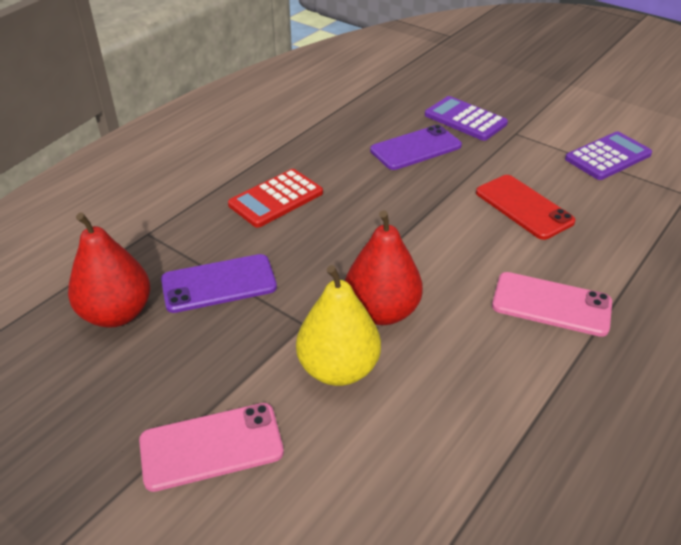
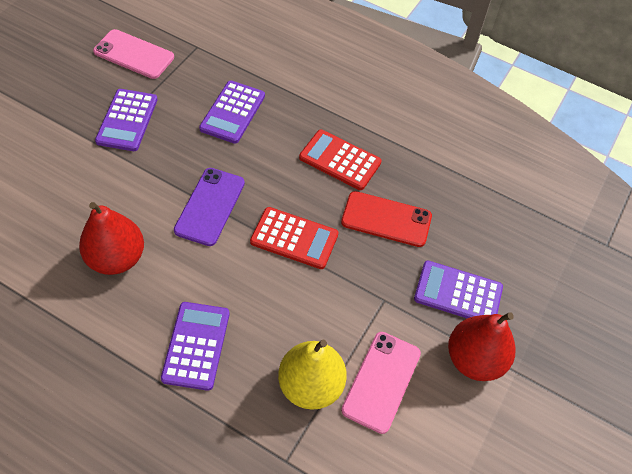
purple calculator: [425,96,508,141] [565,132,652,180] = 2 -> [95,89,158,151] [161,302,230,391] [199,81,265,144] [414,261,503,318] = 4
purple phone: [161,254,277,313] [370,125,462,170] = 2 -> [174,168,245,246] = 1
red calculator: [228,169,323,228] = 1 -> [250,207,339,269] [299,130,382,190] = 2

